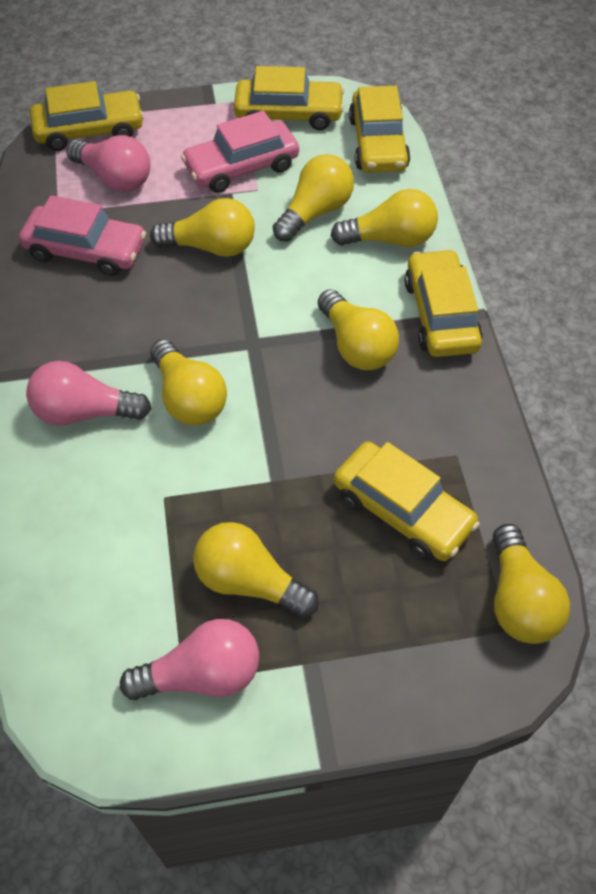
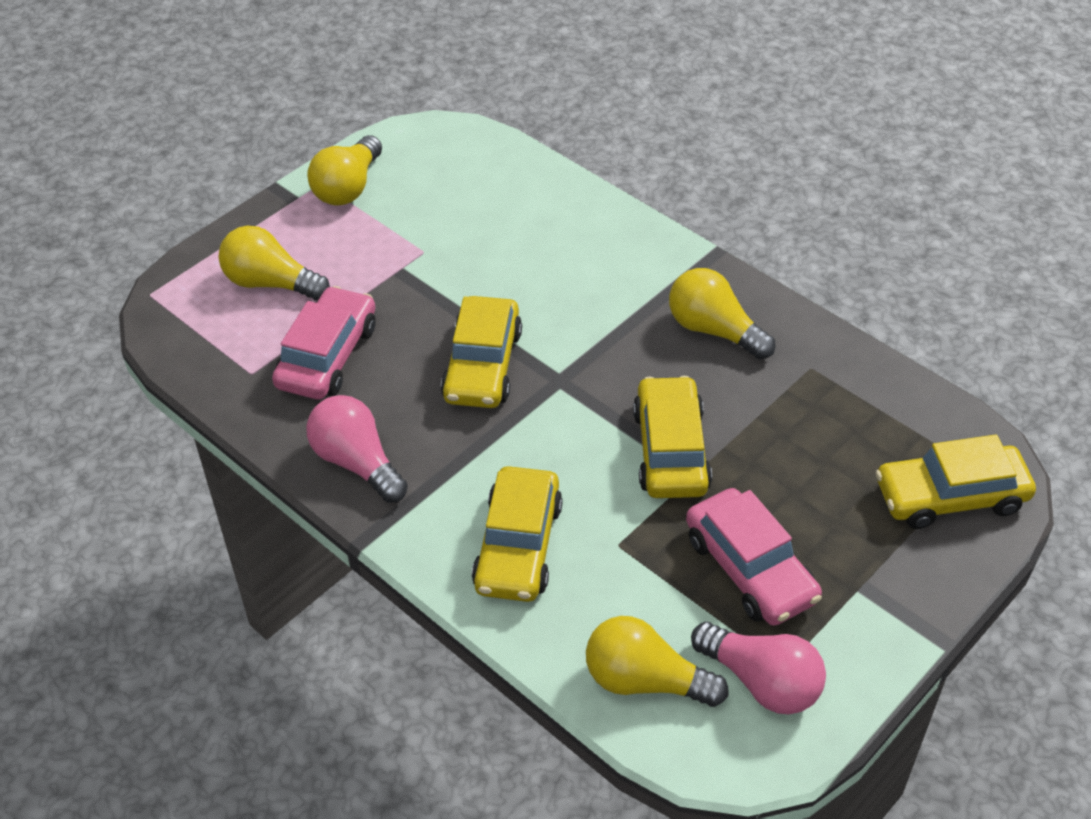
pink light bulb: [26,361,152,426] [66,135,151,192] [120,619,259,700] = 3 -> [306,395,408,503] [691,622,826,714] = 2
yellow car: [30,81,144,151] [234,66,345,131] [334,441,480,561] [349,86,410,173] [404,249,483,357] = 5 -> [441,296,522,408] [472,466,563,602] [633,376,712,498] [875,434,1036,529] = 4
yellow light bulb: [150,198,255,257] [150,339,227,425] [193,522,319,618] [273,154,354,242] [318,289,399,370] [331,189,438,247] [493,524,570,644] = 7 -> [218,225,330,301] [307,135,382,206] [586,616,729,707] [669,268,775,360] = 4

